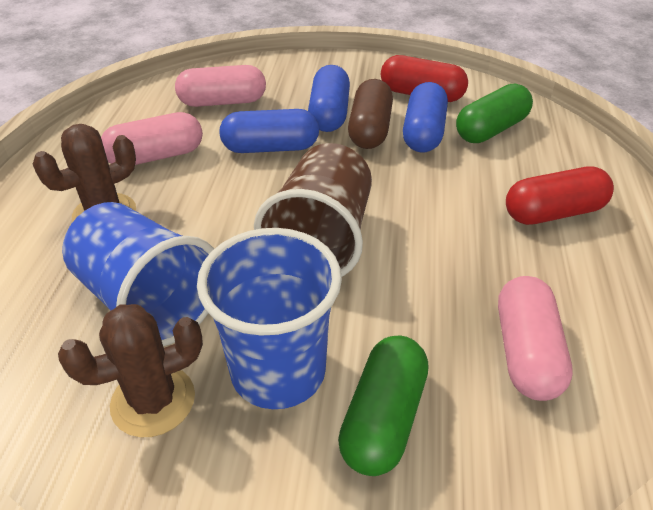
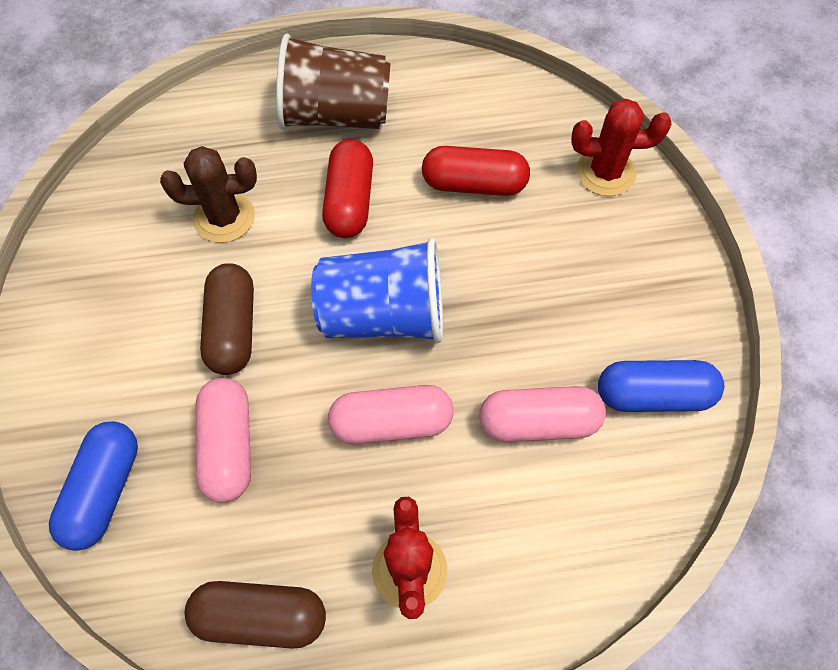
blue capsule: [219,109,319,153] [308,65,350,132] [403,82,448,152] = 3 -> [49,421,138,551] [598,360,724,412] = 2
blue cup: [62,202,214,346] [197,228,342,409] = 2 -> [311,238,443,343] = 1
brown cactus: [33,124,136,222] [58,304,203,437] = 2 -> [160,146,257,243] = 1
brown capsule: [348,79,393,149] = 1 -> [184,581,326,649] [200,263,254,375] = 2
green capsule: [338,336,428,476] [456,84,533,143] = 2 -> none = 0
red cactus: none = 0 -> [372,497,448,619] [571,99,672,196] = 2

